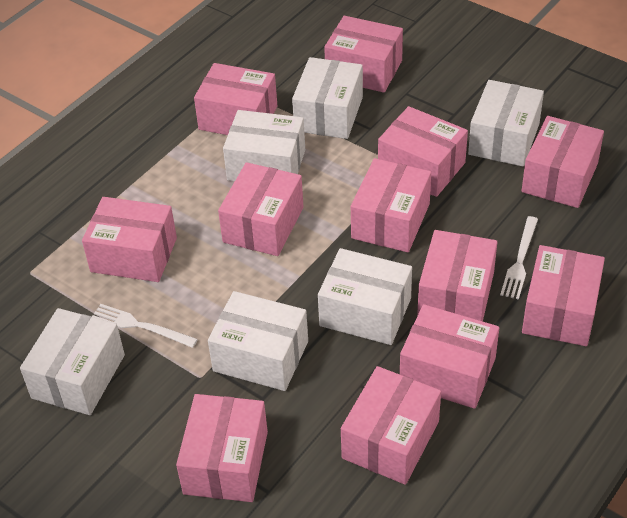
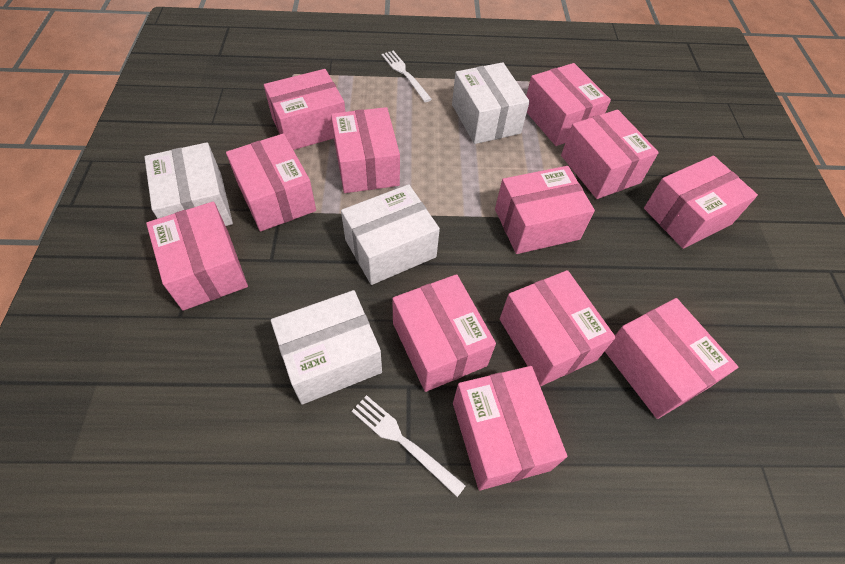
white box: [20,308,125,415] [208,291,308,391] [223,110,305,181] [292,57,363,139] [318,248,412,345] [468,80,544,167] = 6 -> [145,142,233,226] [271,290,382,404] [341,184,440,285] [452,62,530,144] = 4

